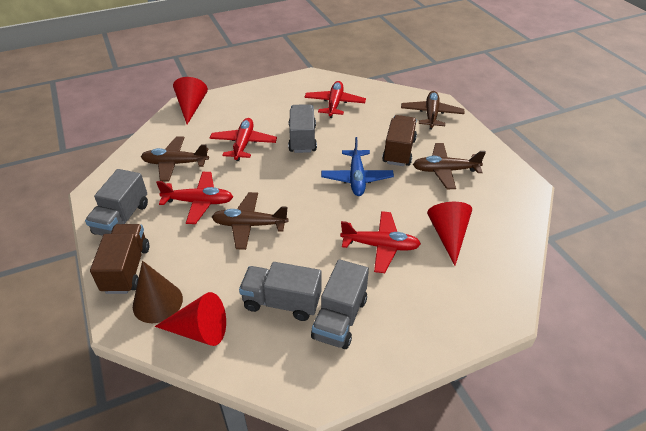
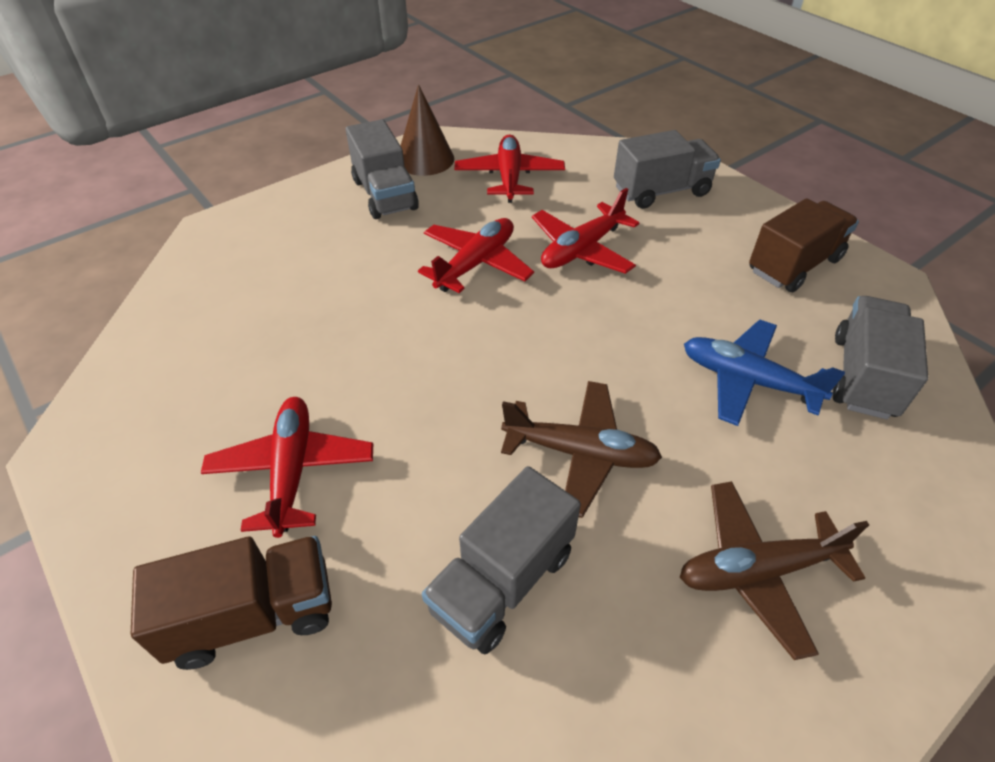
brown plane: [141,137,209,182] [212,192,289,250] [401,91,464,130] [413,143,486,189] = 4 -> [501,381,662,518] [680,481,869,660] = 2
red cone: [155,292,226,346] [173,77,208,125] [427,202,472,266] = 3 -> none = 0

